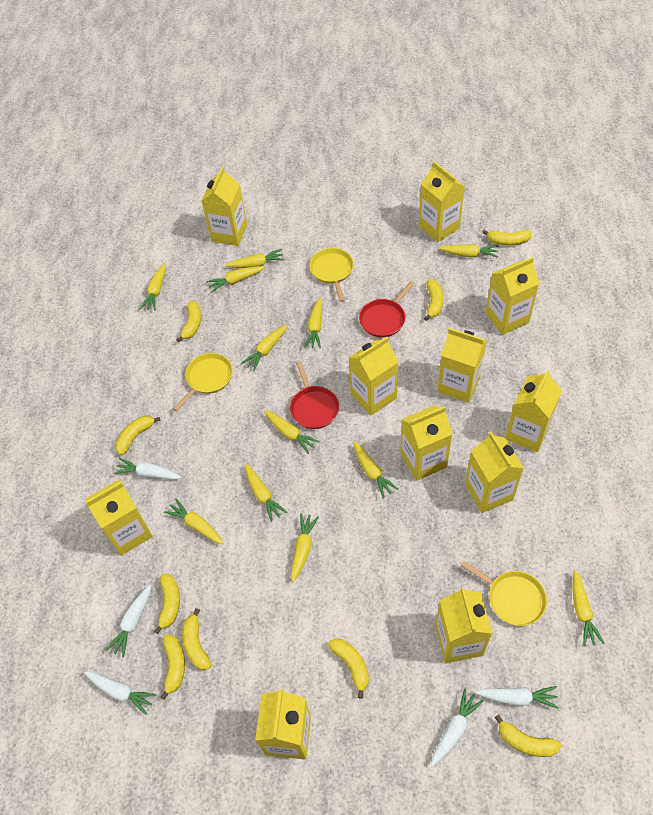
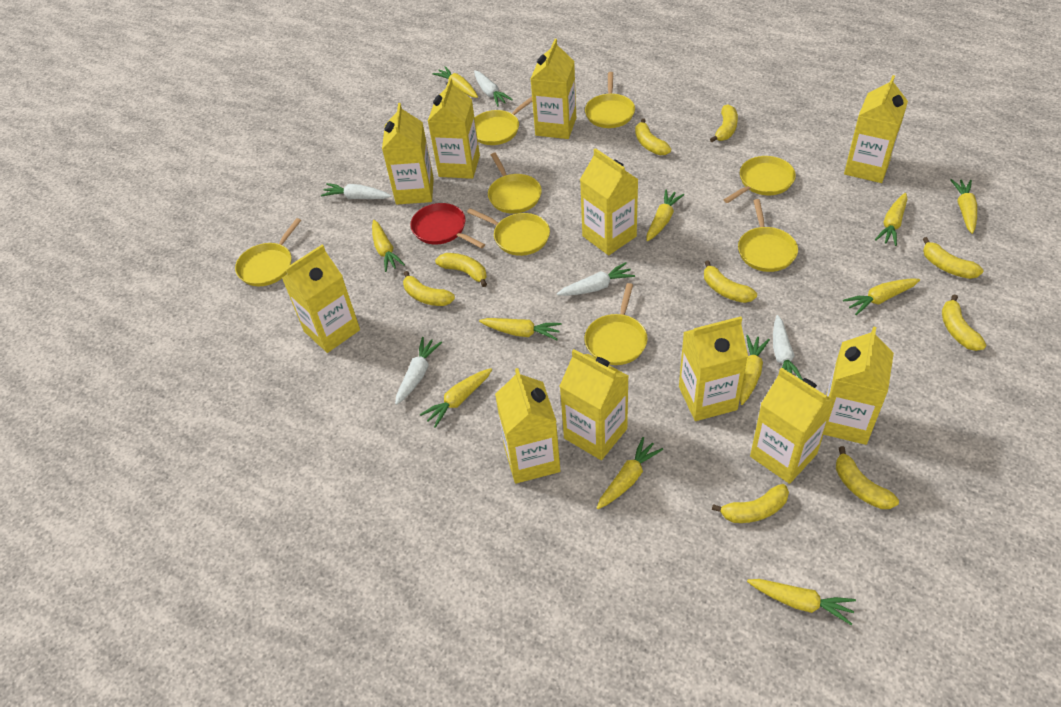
red pan: [290,361,339,429] [359,281,414,337] = 2 -> [411,203,485,249] = 1
yellow carrot: [140,263,166,311] [164,498,223,544] [206,266,265,293] [225,249,285,268] [241,324,287,371] [245,464,287,522] [264,410,320,454] [291,513,319,582] [304,298,322,348] [353,441,399,499] [438,244,498,258] [573,570,605,647] = 12 -> [372,220,405,272] [420,368,492,428] [432,66,478,98] [479,318,562,340] [597,437,663,509] [646,189,684,241] [740,335,770,405] [747,579,856,625] [843,278,920,315] [875,193,907,246] [950,179,977,234] = 11
yellow pan: [173,353,233,411] [310,248,354,302] [461,561,547,626] = 3 -> [235,218,301,286] [467,208,550,256] [474,97,532,145] [488,153,542,214] [584,283,648,365] [585,72,635,128] [724,156,796,203] [738,199,798,272] = 8

